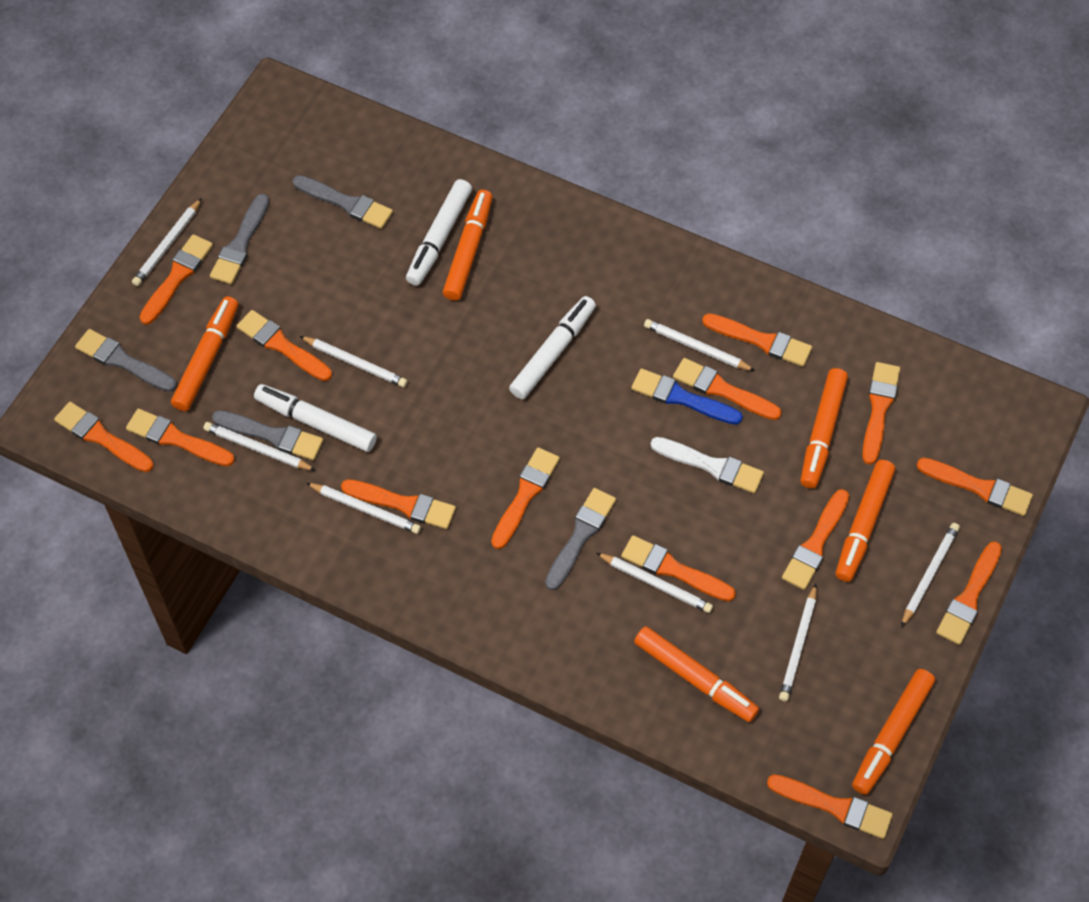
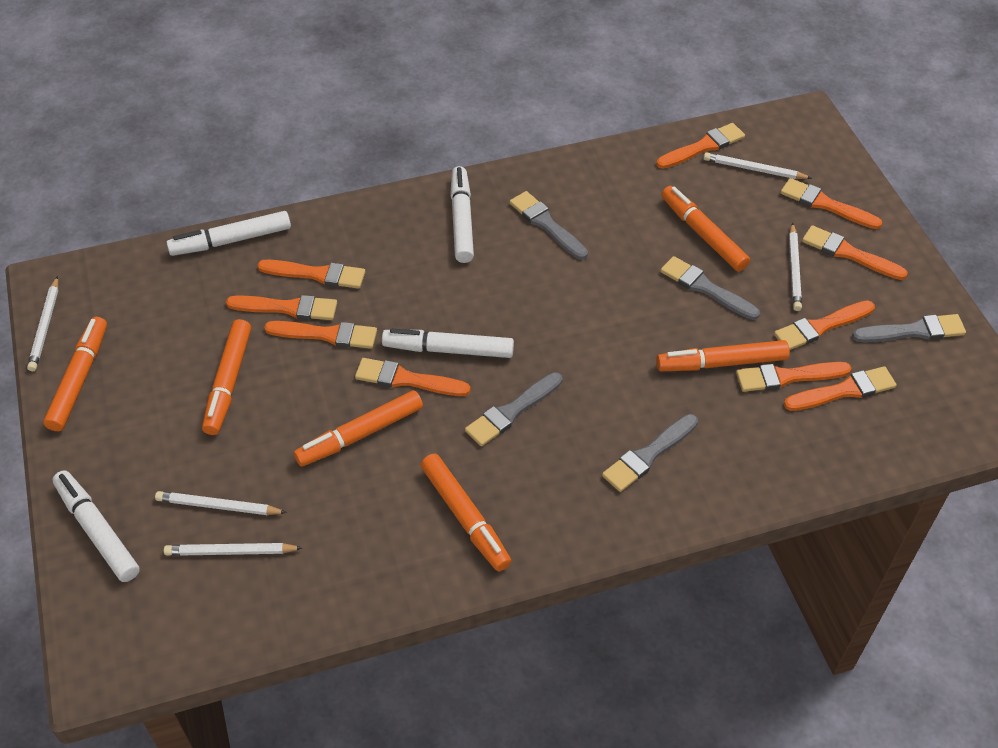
blue brush: [631,368,743,425] = 1 -> none = 0
orange brush: [54,402,153,472] [126,409,235,466] [140,234,213,325] [237,310,332,381] [341,479,456,529] [491,447,560,549] [621,535,736,602] [673,358,782,420] [702,313,812,367] [767,774,893,839] [782,489,849,590] [862,362,900,465] [916,458,1033,516] [936,542,1002,645] = 14 -> [226,295,337,320] [257,260,365,289] [264,321,377,349] [355,358,471,396] [657,123,745,169] [736,362,852,392] [774,300,875,350] [780,178,882,229] [784,366,897,411] [802,225,908,280] = 10
white brush: [650,437,764,493] = 1 -> none = 0
white marker: [254,384,377,452] [406,179,472,286] [509,296,596,399] = 3 -> [53,470,140,582] [167,211,291,256] [382,329,514,358] [450,166,474,263] = 4
white pencil: [132,198,202,286] [203,422,316,471] [300,336,407,387] [306,483,421,534] [596,553,713,613] [644,319,755,371] [779,584,817,702] [901,523,960,627] = 8 -> [27,276,58,371] [155,491,287,515] [164,543,302,556] [704,152,812,179] [789,223,802,311] = 5

